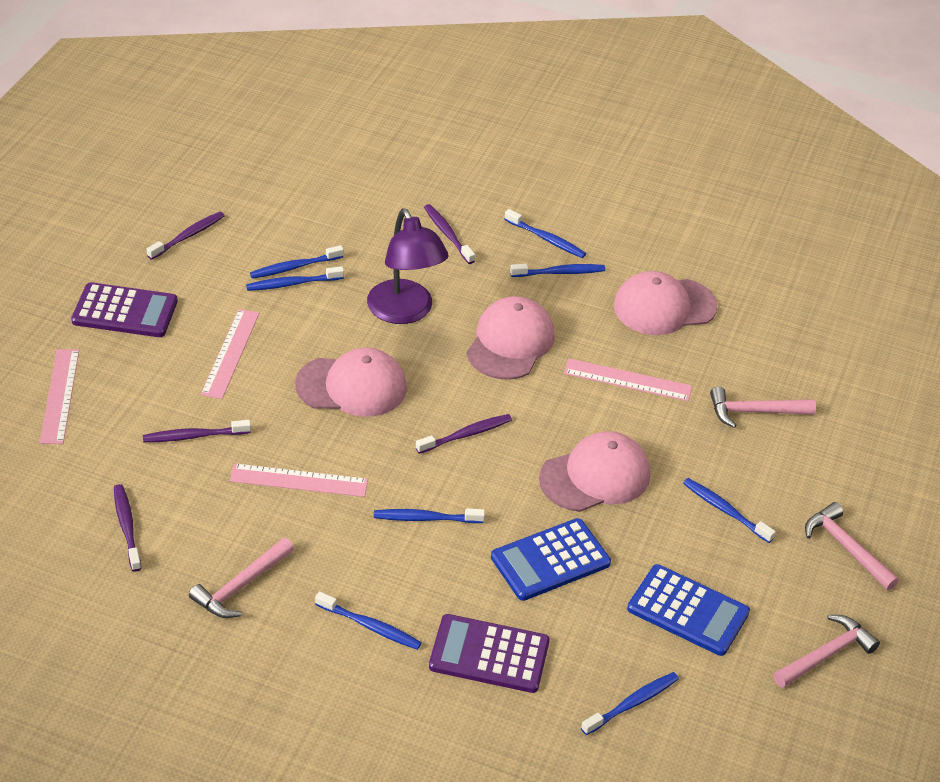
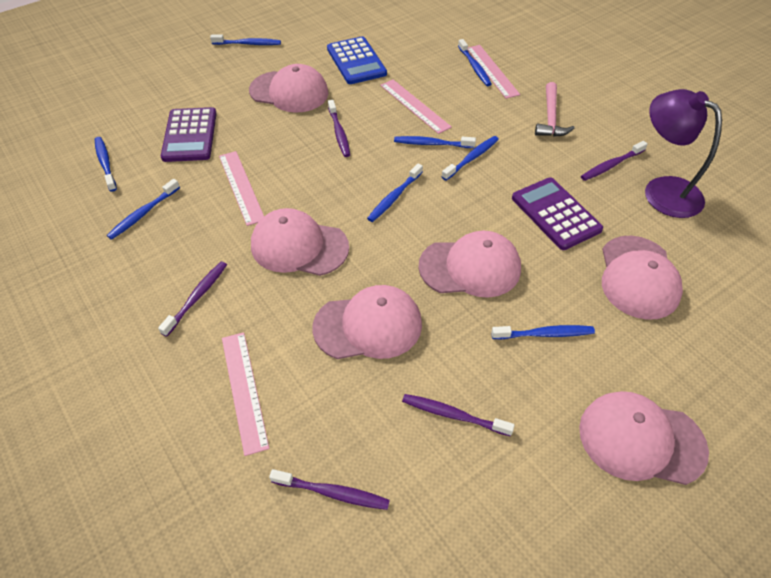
blue calculator: [491,518,611,601] [627,564,750,656] = 2 -> [327,36,387,84] = 1
pink cap: [295,348,407,417] [467,296,555,380] [539,431,650,512] [614,271,717,335] = 4 -> [249,64,328,113] [251,208,349,276] [312,285,422,359] [418,231,521,298] [579,391,709,485] [602,236,683,320] = 6
pink hammer: [189,538,294,618] [710,387,816,428] [773,615,880,688] [805,502,899,590] = 4 -> [535,82,575,137] = 1

